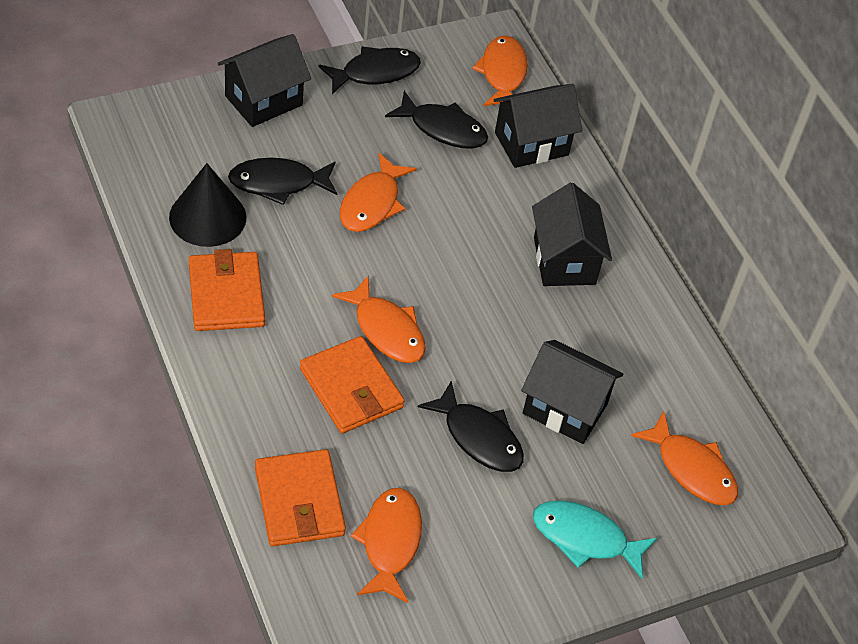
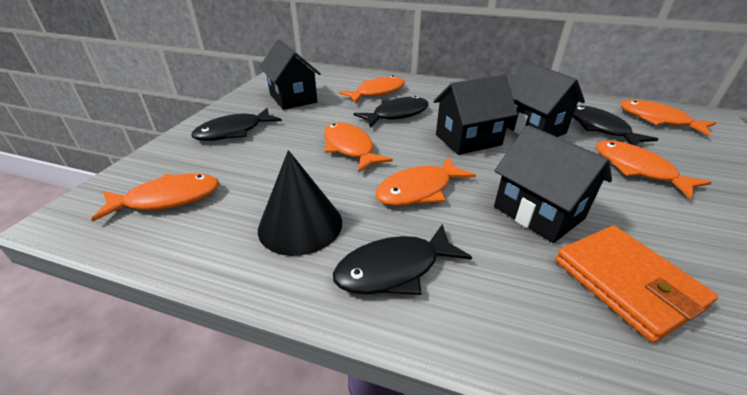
orange fish: [332,276,426,363] [340,153,417,232] [351,488,422,603] [472,35,528,106] [631,411,738,505] = 5 -> [91,174,219,221] [324,122,393,172] [339,75,405,103] [375,157,476,206] [596,140,712,199] [620,100,717,136] = 6
orange wallet: [189,249,265,331] [255,449,346,546] [300,336,405,433] = 3 -> [555,226,718,343] = 1
turquoise fish: [533,500,657,579] = 1 -> none = 0

